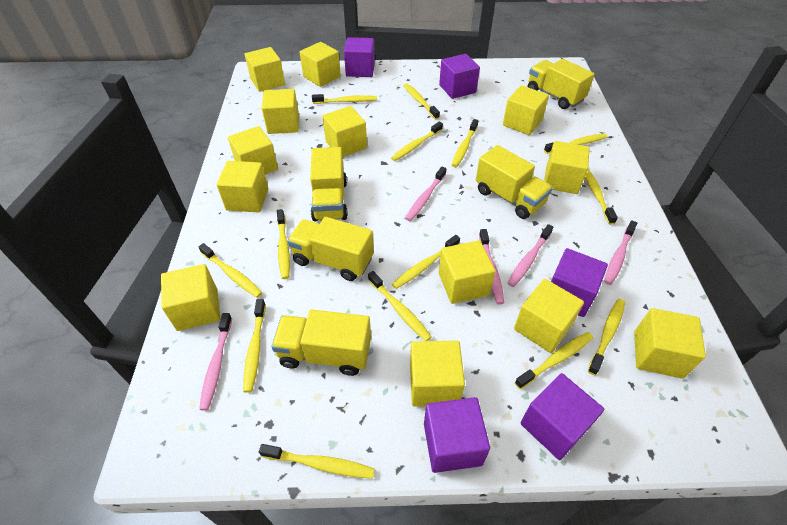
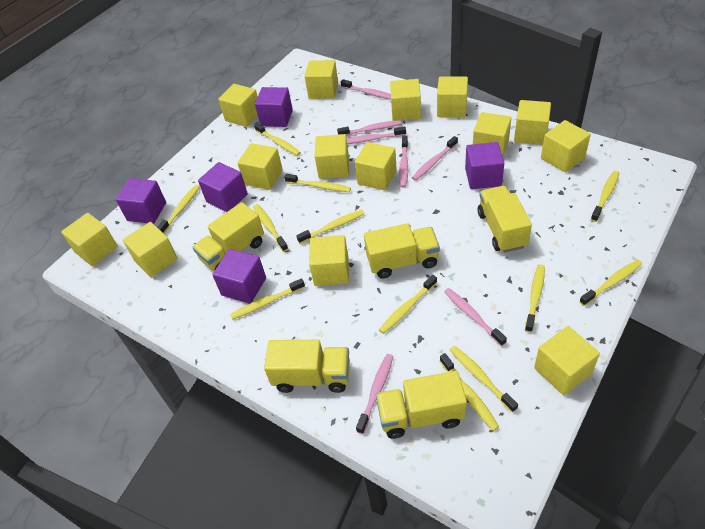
pink toothbrush: [199,313,232,411] [405,167,446,221] [479,229,504,304] [508,224,553,287] [604,220,637,285] = 5 -> [337,120,401,136] [341,79,391,100] [347,127,406,144] [356,354,393,434] [399,136,408,188] [412,136,458,181] [444,288,507,346] = 7
yellow cube: [161,264,220,331] [216,161,269,212] [228,126,278,174] [245,47,285,92] [262,89,299,134] [300,42,341,87] [322,106,367,157] [410,341,465,407] [439,240,496,304] [503,85,549,135] [514,279,584,353] [544,141,590,194] [634,308,706,379] = 13 -> [61,213,118,266] [123,222,178,277] [218,84,258,127] [237,143,283,190] [304,60,338,99] [309,235,349,286] [315,134,349,179] [355,142,397,190] [390,79,421,121] [437,76,468,117] [473,112,511,156] [514,100,551,145] [534,326,600,395] [541,120,591,172] = 14
yellow toothbrush: [199,243,262,298] [243,299,266,393] [259,444,375,479] [277,209,290,279] [312,94,377,104] [368,271,432,341] [391,121,443,161] [392,235,460,289] [404,83,440,120] [452,119,478,167] [515,332,593,389] [544,133,607,154] [585,169,618,225] [588,299,625,375] = 14 -> [157,185,200,234] [230,278,305,320] [253,204,288,252] [254,123,301,156] [284,174,351,192] [296,210,364,244] [379,275,437,334] [440,353,499,431] [450,346,518,413] [525,264,545,332] [579,260,642,306] [591,171,619,222] = 12

